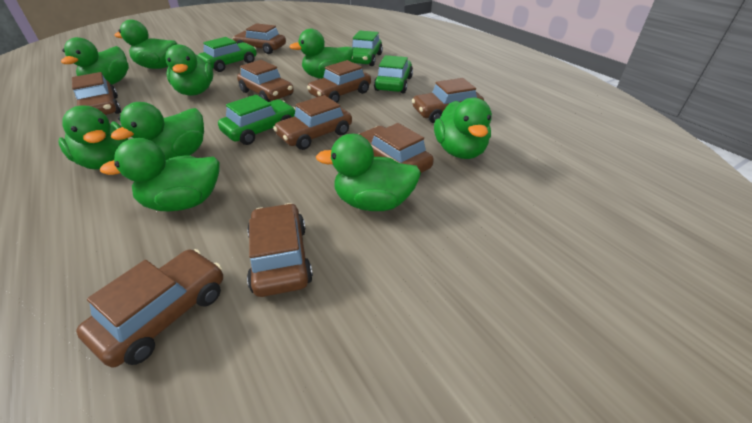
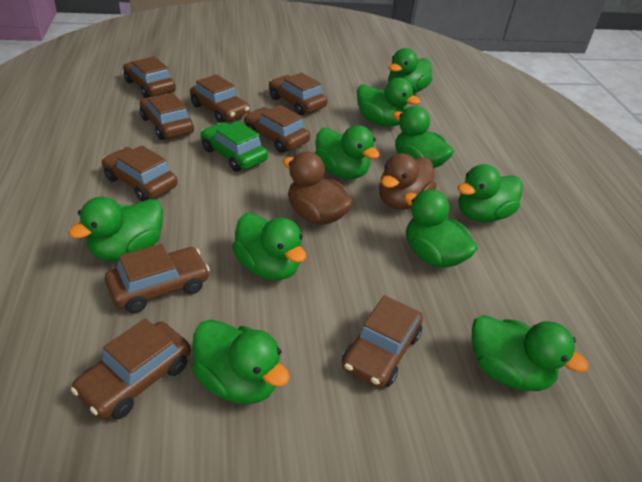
brown duck: none = 0 -> [283,151,353,225] [379,153,437,210] = 2
green car: [198,37,257,72] [218,94,296,145] [351,31,383,66] [374,55,413,93] = 4 -> [201,121,268,172] = 1
green duck: [58,106,128,170] [61,37,129,85] [100,138,220,212] [111,102,204,160] [114,19,177,69] [165,44,213,96] [289,29,353,79] [316,134,421,211] [434,98,492,159] = 9 -> [68,197,163,262] [192,319,290,404] [232,213,306,280] [315,125,380,179] [357,78,421,127] [388,48,432,93] [393,106,454,169] [404,189,478,268] [457,164,523,222] [472,315,588,391] = 10

